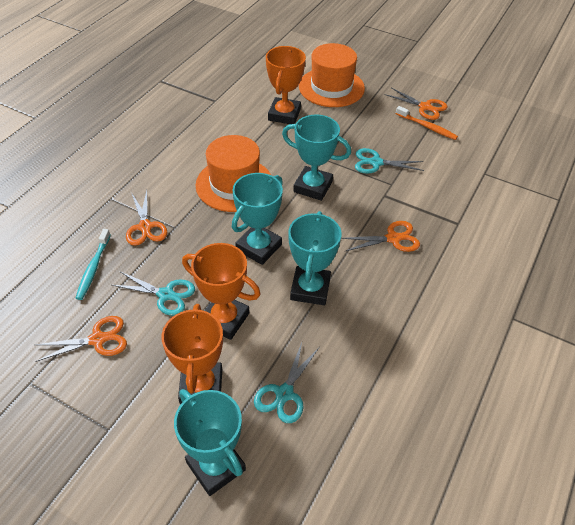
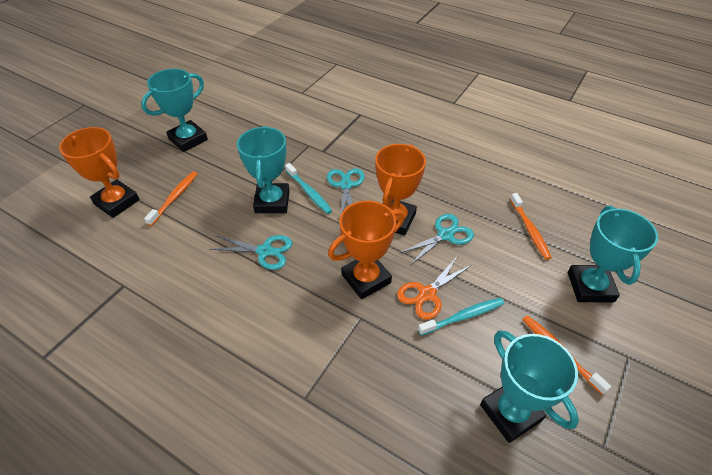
orange hat: [195,135,272,212] [299,43,365,107] = 2 -> none = 0
orange scissors: [35,316,127,362] [126,190,168,246] [341,221,420,252] [385,88,448,120] = 4 -> [397,257,472,320] = 1
orange toothbrush: [396,106,458,140] = 1 -> [144,171,197,226] [510,193,552,260] [522,315,611,395] = 3
turquoise toothbrush: [76,229,111,300] = 1 -> [285,163,332,214] [418,298,504,336] = 2

